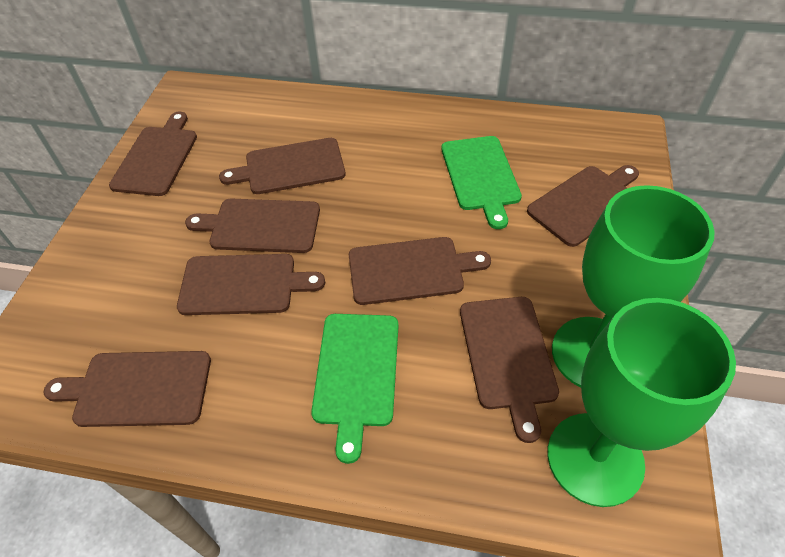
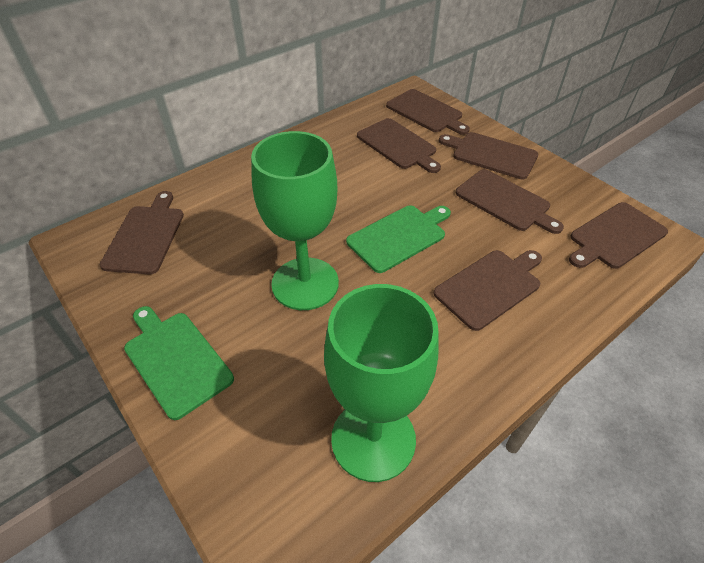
brown cutting board: [43,351,211,427] [109,112,197,196] [177,254,325,315] [185,199,320,253] [219,138,346,194] [349,237,491,305] [460,297,559,443] [527,165,639,247] = 8 -> [100,191,184,274] [357,118,441,173] [386,89,470,135] [434,250,542,331] [439,132,538,179] [456,169,564,234] [569,202,668,269] = 7

